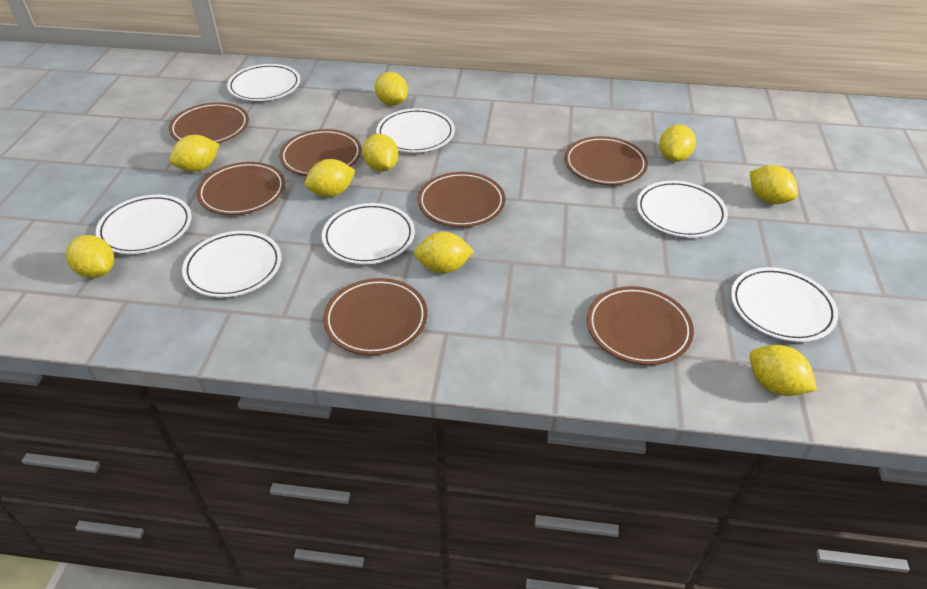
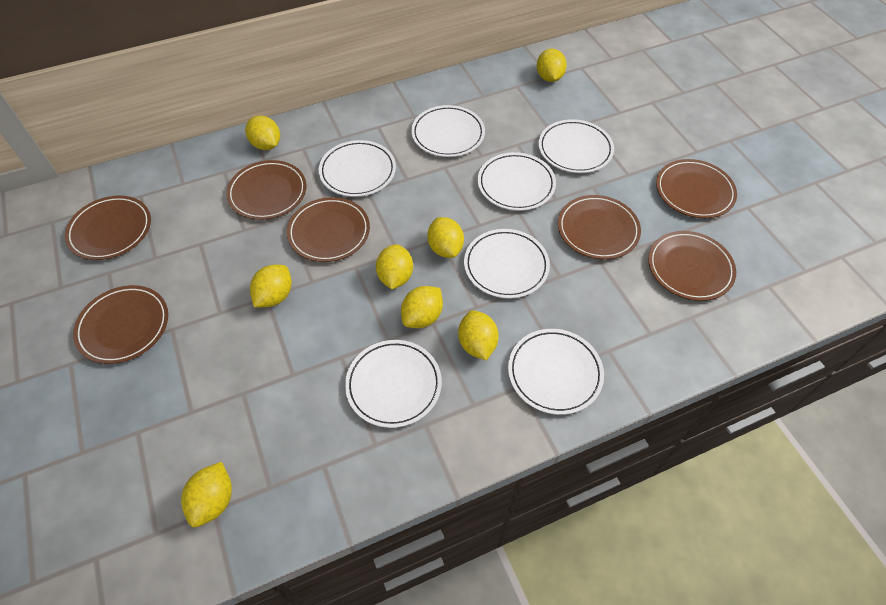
yellow lemon: [66,235,114,278] [169,135,219,172] [304,159,356,197] [362,134,399,172] [375,72,408,106] [414,232,474,273] [659,124,696,162] [749,345,817,396] [750,165,798,204] = 9 -> [181,462,232,527] [245,115,280,150] [250,265,292,308] [376,244,413,289] [401,286,443,328] [427,217,464,258] [458,310,499,360] [537,49,567,82] = 8

